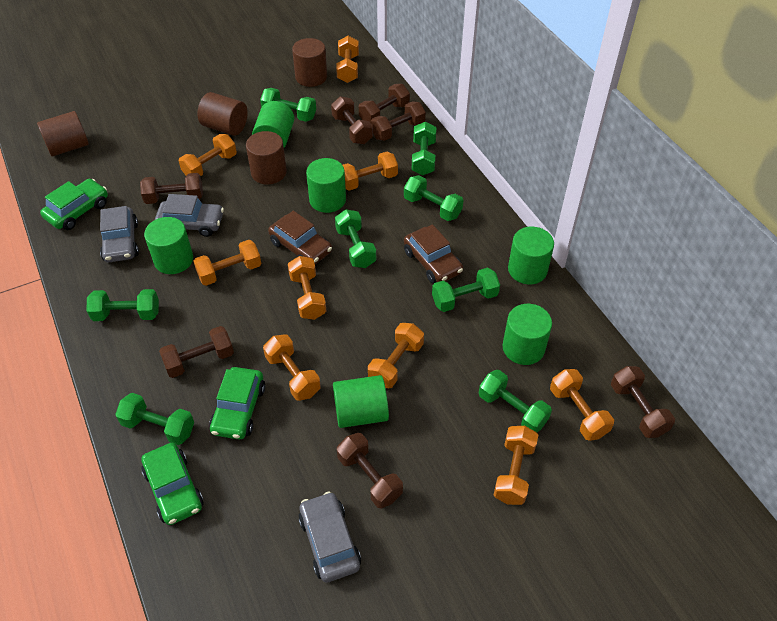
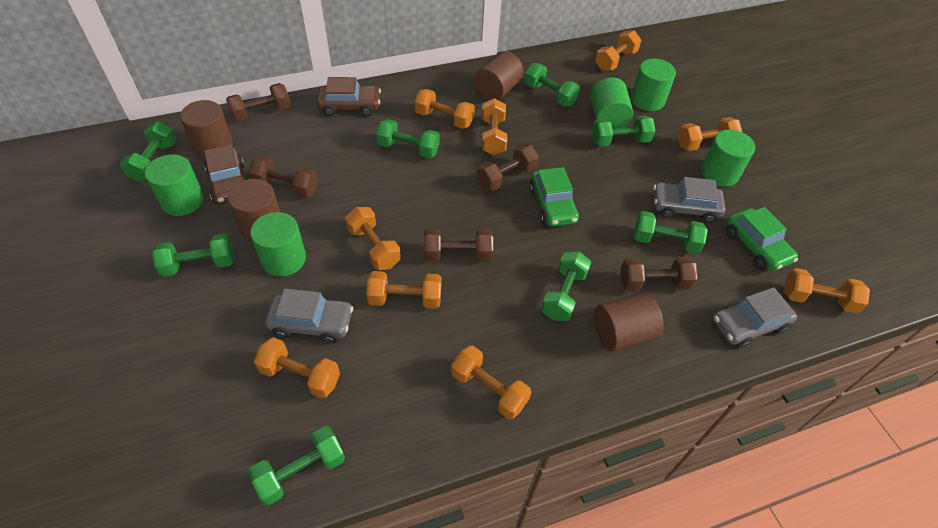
brown dumbbell: [140,173,203,204] [159,326,234,378] [331,96,373,144] [337,433,403,509] [359,84,410,123] [371,101,426,141] [611,366,675,438] = 7 -> [226,83,291,122] [248,156,318,198] [424,229,493,262] [477,143,539,191] [620,257,698,291] = 5
green car: [40,179,108,230] [141,443,204,525] [209,367,265,440] = 3 -> [529,167,579,227] [726,207,798,271] = 2
green cylinder: [144,217,193,274] [252,101,294,147] [306,158,346,213] [333,375,389,428] [502,304,552,365] [508,227,554,284] = 6 -> [145,154,204,216] [250,212,306,277] [591,77,633,128] [631,59,676,111] [701,130,755,187] = 5

